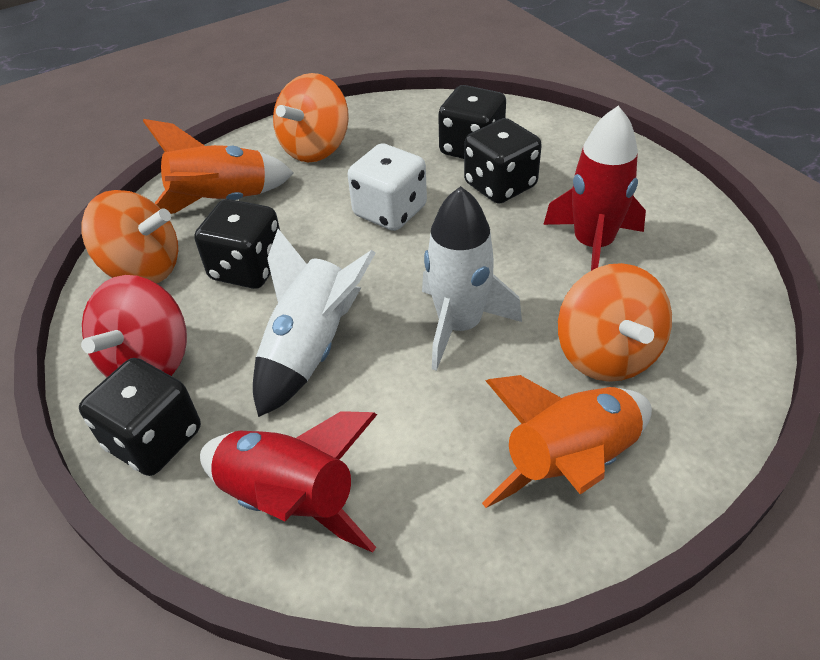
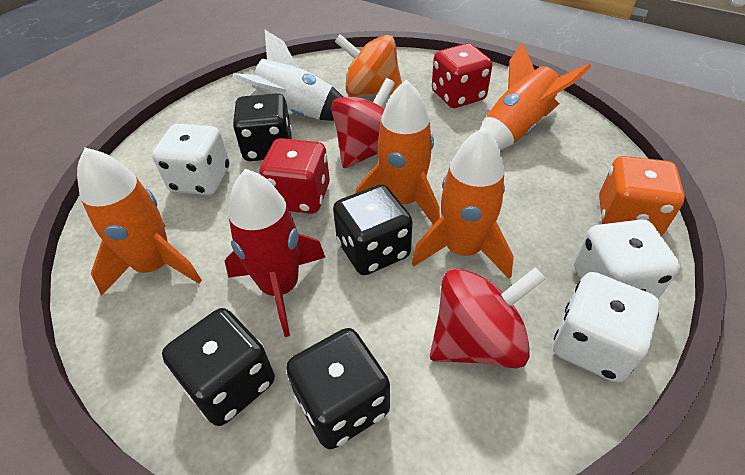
orange dice: none = 0 -> [599,156,685,236] = 1
orange rocket: [143,119,294,214] [482,375,652,508] = 2 -> [77,148,202,296] [356,79,440,225] [412,127,514,279] [480,43,591,151] = 4
orange spinning top: [81,190,178,284] [273,73,349,162] [558,263,672,382] = 3 -> [335,34,402,96] = 1
red dice: none = 0 -> [259,138,330,214] [432,43,492,108] = 2
red rocket: [200,411,377,553] [543,106,646,271] = 2 -> [225,169,326,337] = 1
red spinning top: [81,275,187,377] = 1 -> [331,78,395,168] [430,267,546,368] = 2
white dice: [348,143,427,231] = 1 -> [152,124,230,195] [553,272,660,383] [574,219,680,299] = 3
white rocket: [253,229,375,417] [422,186,522,371] = 2 -> [232,30,343,121] = 1

